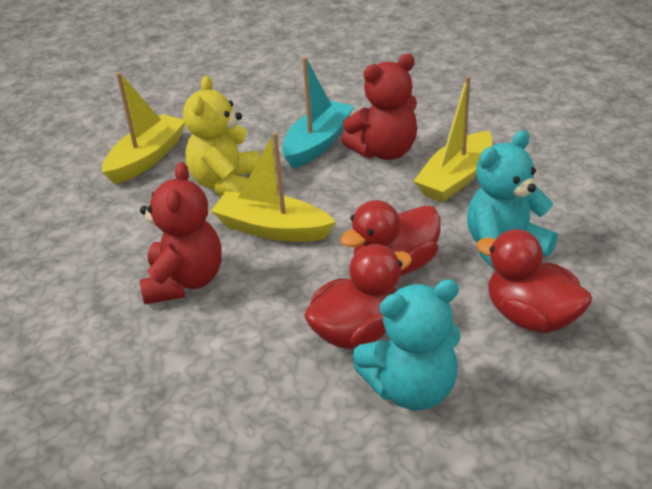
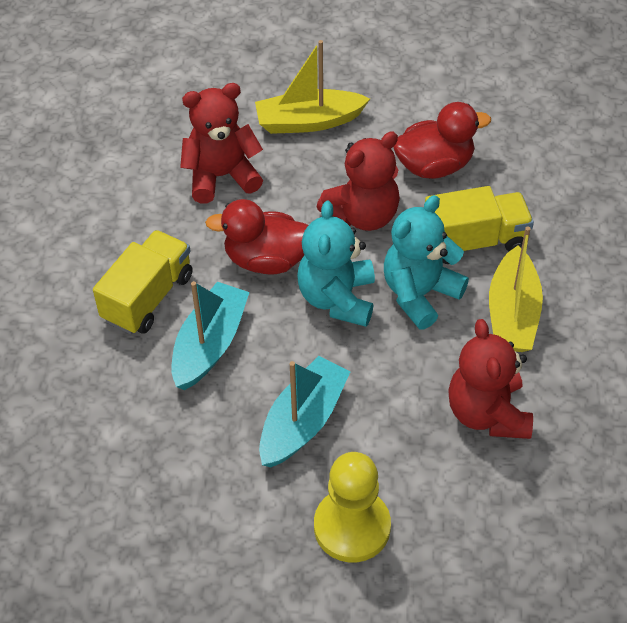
red duck: [304,244,412,349] [340,200,441,276] [476,229,592,333] = 3 -> [205,199,308,274] [393,102,491,179] = 2
red teddy bear: [140,162,222,304] [341,54,417,160] = 2 -> [180,83,263,203] [317,131,400,231] [448,319,533,439] = 3
turquoise boat: [282,57,354,169] = 1 -> [171,281,250,390] [259,356,350,468] = 2
yellow boat: [102,72,185,184] [211,132,336,241] [414,76,492,203] = 3 -> [255,40,370,134] [489,226,543,352] = 2
yellow pawn: none = 0 -> [314,452,391,562] = 1
yellow teddy bear: [183,76,260,196] = 1 -> none = 0
yellow truck: none = 0 -> [93,230,193,334] [425,186,534,264] = 2

